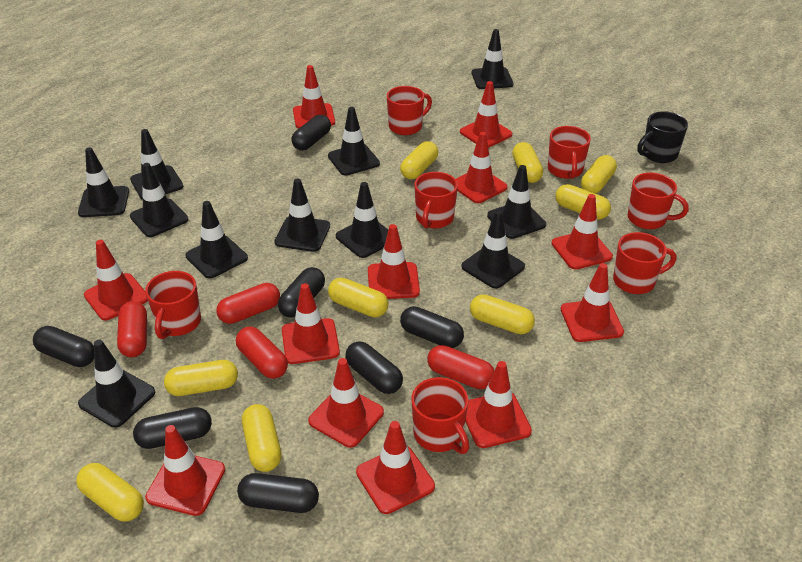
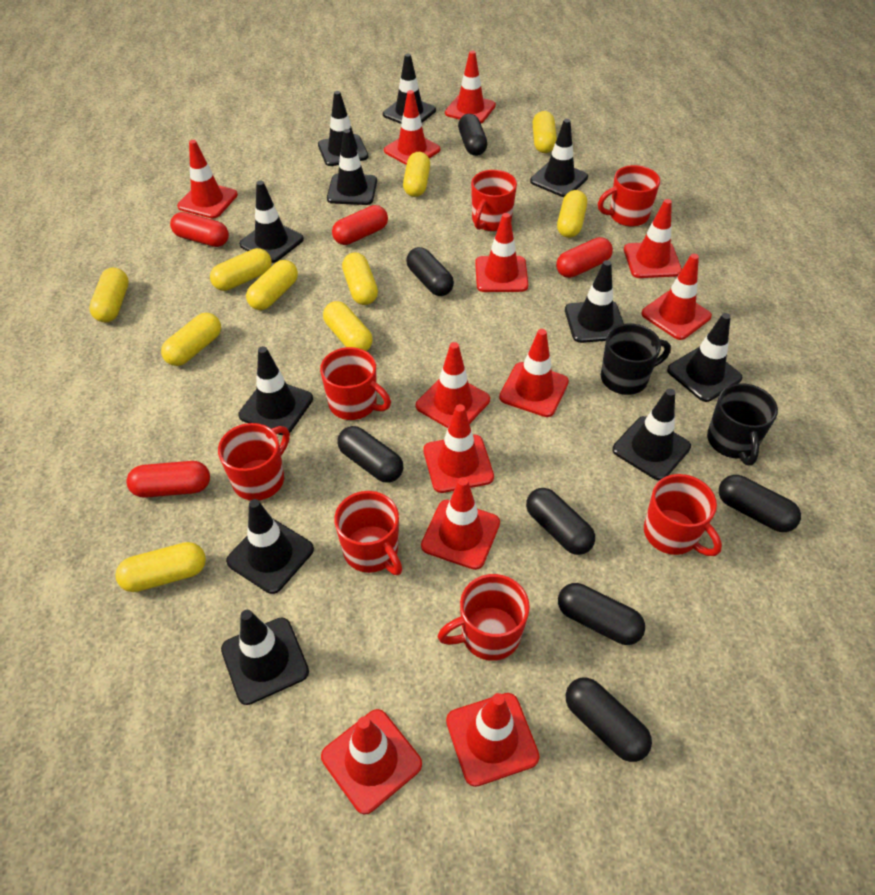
black mug: [637,111,688,163] = 1 -> [601,324,671,395] [707,383,778,466] = 2
yellow capsule: [76,463,144,522] [164,360,238,396] [242,404,282,472] [328,278,388,317] [400,141,438,179] [470,294,535,334] [512,142,543,183] [555,184,611,220] [581,155,617,194] = 9 -> [89,268,129,322] [115,542,206,592] [161,313,221,366] [210,248,272,291] [246,260,298,310] [323,301,373,351] [342,253,378,305] [403,152,430,197] [532,111,557,153] [557,190,587,238] = 10

